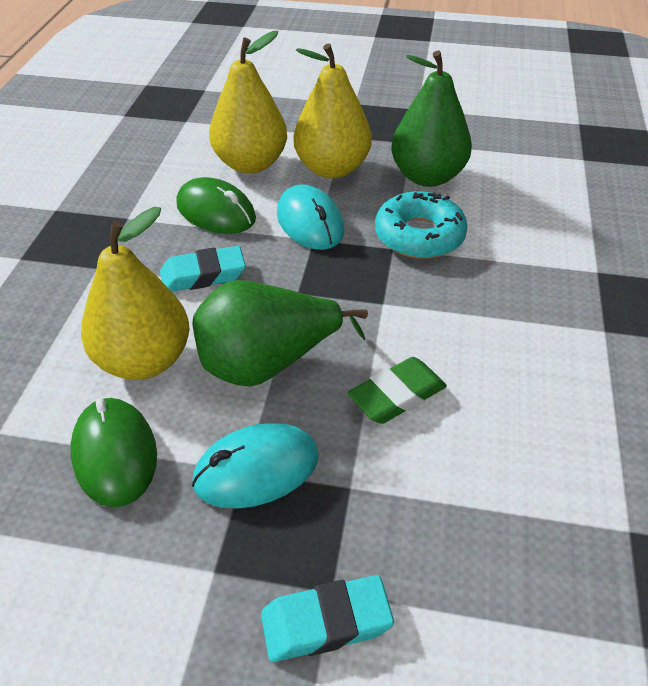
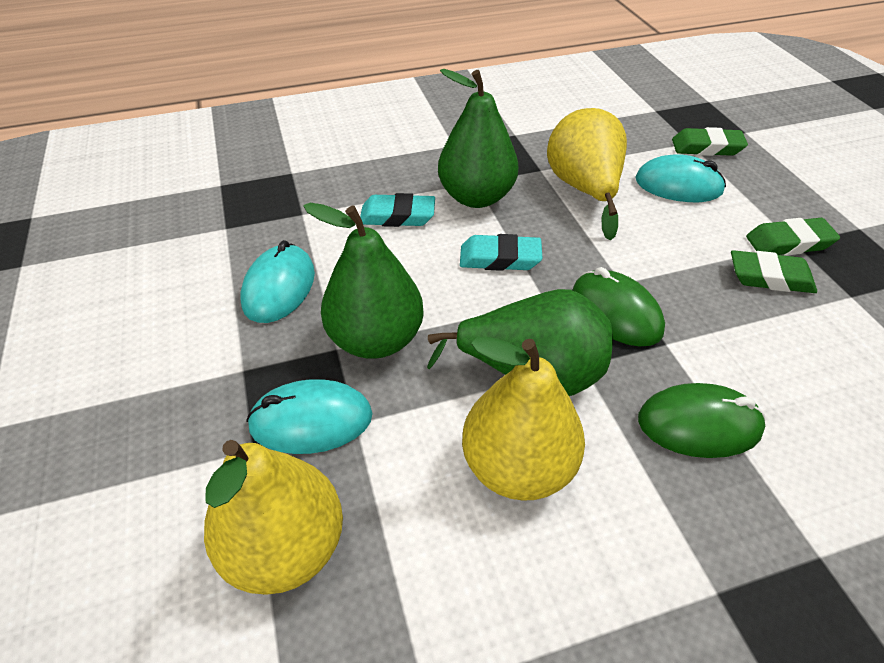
green eraser: [348,357,447,424] = 1 -> [672,127,748,156] [731,250,817,293] [746,218,840,256] = 3
green pear: [192,280,368,387] [391,50,472,187] = 2 -> [303,203,424,359] [427,289,613,396] [438,69,518,208] = 3
turquoise donut: [375,191,468,259] = 1 -> none = 0
turquoise mouse: [192,423,319,508] [277,184,344,250] = 2 -> [240,240,315,323] [246,379,373,454] [635,154,726,202] = 3

